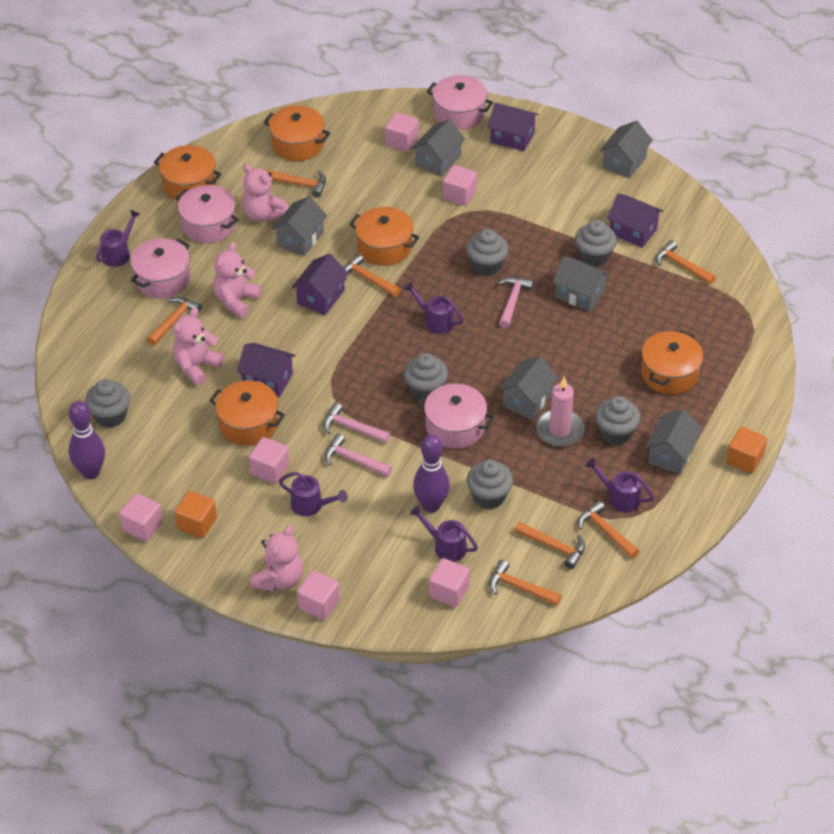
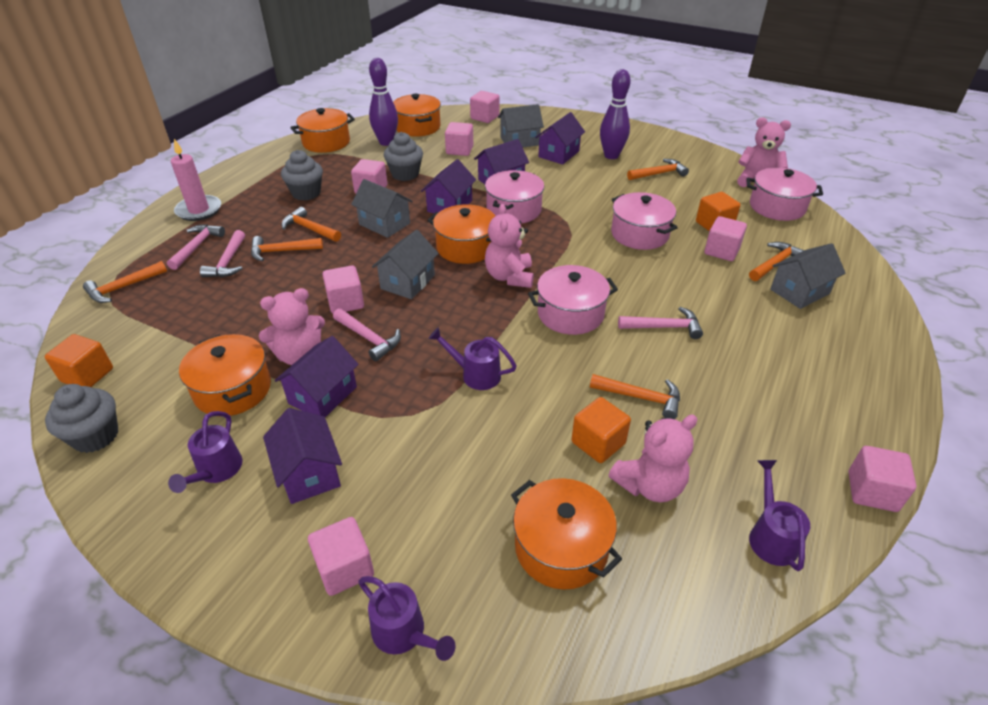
grey cupcake: [85,379,130,428] [404,353,448,401] [466,229,509,276] [467,460,513,509] [575,220,617,267] [595,396,641,445] = 6 -> [45,384,118,453] [281,150,323,201] [384,132,423,181] = 3
grey house: [272,196,327,256] [411,119,466,177] [499,356,558,420] [553,256,610,312] [600,121,653,178] [645,409,703,475] = 6 -> [351,179,413,238] [372,230,439,299] [498,104,544,147] [770,243,845,309] = 4
orange cube: [175,491,217,538] [726,427,767,474] = 2 -> [45,334,113,387] [571,397,631,463] [696,192,741,231] = 3
orange hammer: [147,296,202,345] [266,170,326,198] [344,254,401,297] [489,560,562,606] [515,522,585,569] [578,501,639,559] [656,240,716,284] = 7 -> [83,261,167,303] [251,236,323,261] [281,207,341,242] [590,374,680,419] [627,159,689,180] [749,242,804,281] = 6
pink cube: [119,493,163,542] [249,437,289,484] [297,570,340,620] [385,112,419,152] [429,558,470,607] [443,165,477,206] = 6 -> [308,517,374,596] [322,265,364,314] [351,159,387,194] [445,122,473,156] [470,91,500,123] [704,216,747,261] [849,446,917,512] = 7
pink hammer: [323,403,390,443] [325,434,392,477] [498,277,534,328] = 3 -> [167,224,225,270] [200,230,245,277] [333,308,401,361] [618,307,703,339] = 4
purple house: [237,343,295,397] [292,254,349,315] [487,102,539,151] [607,193,663,248] = 4 -> [263,408,342,504] [274,336,359,417] [421,159,476,213] [474,139,529,184] [535,112,585,165] = 5
purple watering can: [96,210,140,267] [279,472,348,516] [404,282,464,334] [410,505,478,562] [585,458,654,512] = 5 -> [168,411,243,493] [358,576,455,661] [428,327,517,390] [749,460,810,571] = 4

